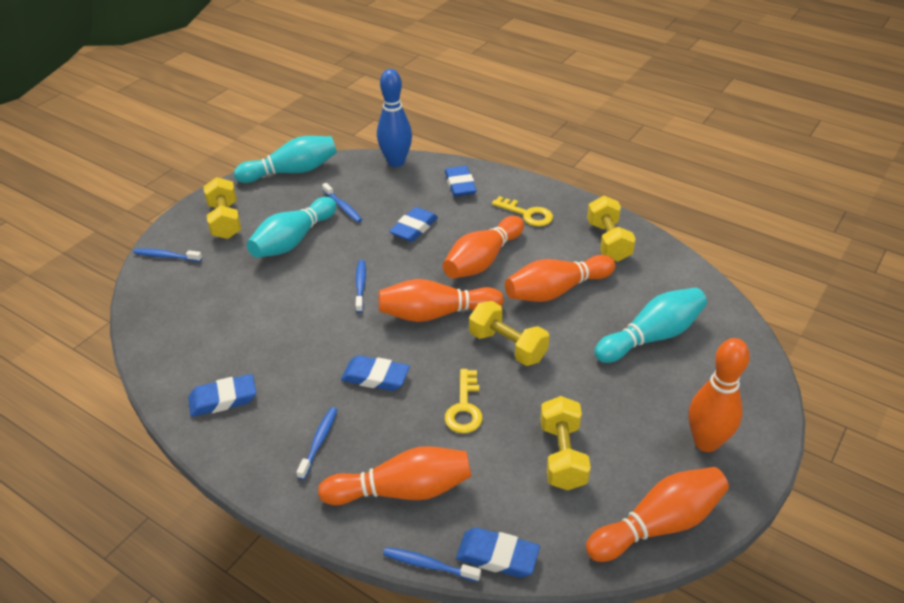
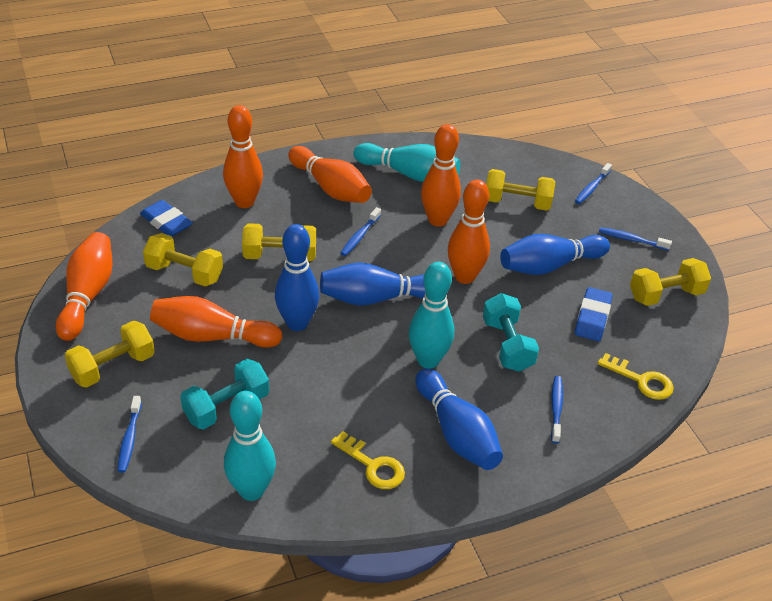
blue bowling pin: [377,69,412,167] = 1 -> [275,224,319,331] [320,263,426,306] [416,368,503,470] [500,234,610,275] = 4
blue eraser: [188,374,256,417] [341,355,410,391] [389,207,438,242] [445,166,477,197] [456,528,540,578] = 5 -> [140,200,193,236] [575,287,613,341] = 2
turquoise dumbbell: none = 0 -> [180,359,269,430] [483,293,539,372] = 2
yellow dumbbell: [203,177,241,239] [469,301,550,366] [540,396,591,490] [587,196,636,262] = 4 -> [65,321,155,388] [143,233,223,287] [242,223,316,261] [486,169,555,210] [630,258,711,306] = 5

